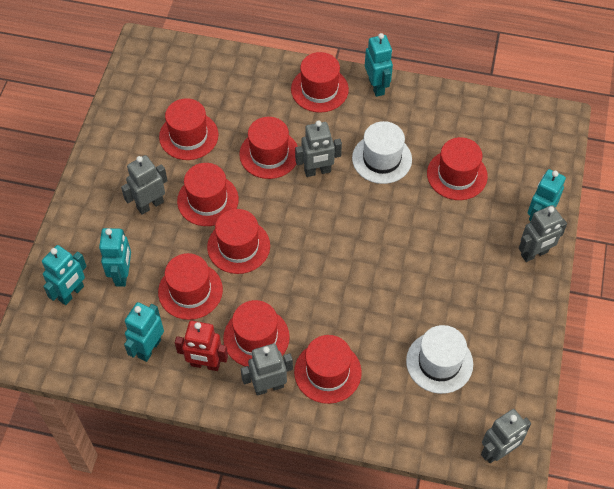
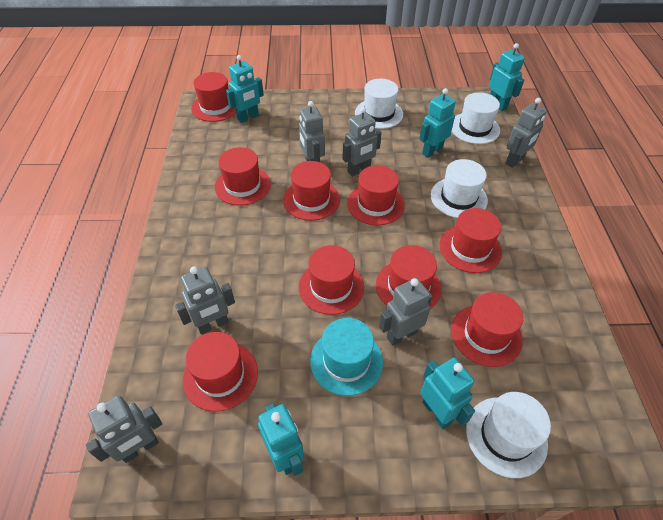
grey robot: [121,155,168,215] [241,343,293,396] [295,120,342,177] [481,409,531,463] [519,205,567,262] = 5 -> [86,395,162,463] [175,266,235,335] [299,101,325,162] [342,107,382,176] [379,278,433,346] [505,98,547,168] = 6
red robot: [175,321,228,371] = 1 -> none = 0
turquoise hat: none = 0 -> [310,318,383,396] = 1
white hat: [352,121,412,184] [406,325,473,394] = 2 -> [355,79,403,129] [431,159,488,218] [452,92,500,144] [466,392,551,478] = 4

